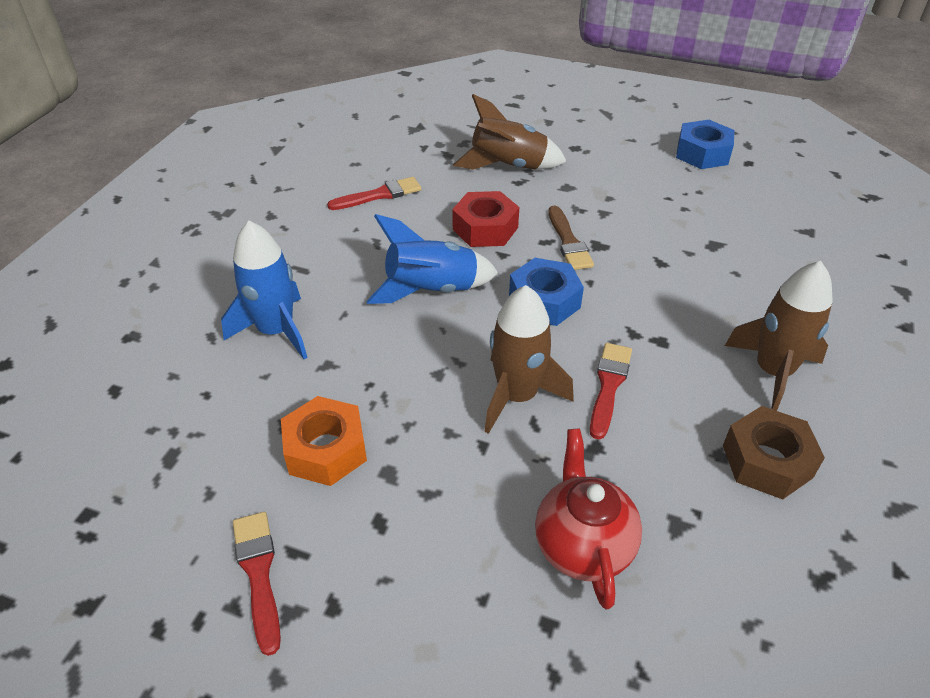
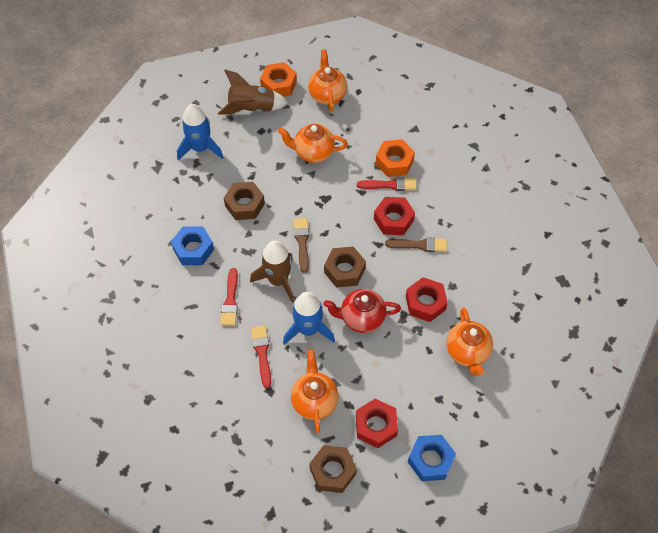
brown brush: [548,205,594,270] = 1 -> [293,218,309,273] [385,237,447,252] = 2
brown nut: [723,406,825,499] = 1 -> [224,182,265,220] [309,445,357,493] [324,247,366,288] = 3
brown rocket: [453,94,567,170] [484,285,574,434] [725,261,833,411] = 3 -> [218,70,288,115] [250,241,294,302] = 2
orange nut: [281,396,367,486] = 1 -> [260,62,297,97] [376,139,415,177] = 2
orange teapot: none = 0 -> [278,124,348,163] [291,350,338,433] [308,49,347,111] [446,308,493,376] = 4
red nut: [452,191,519,247] = 1 -> [356,398,398,448] [374,197,415,235] [406,277,448,322] = 3

